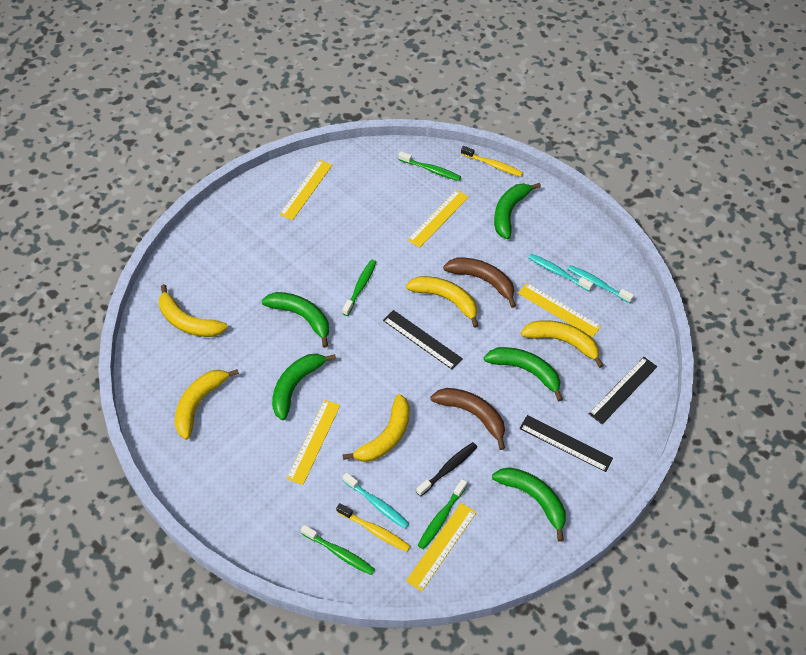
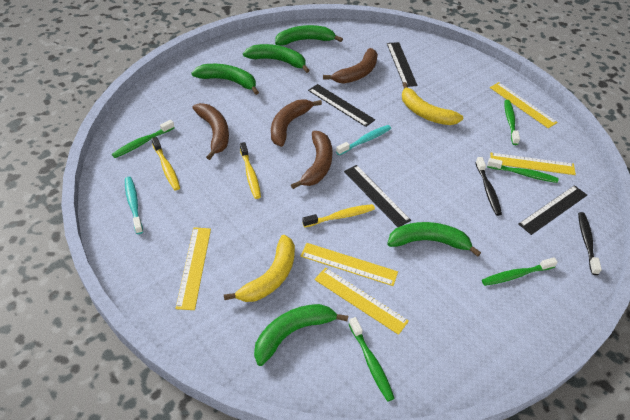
black ruler: [383,310,463,370] [519,415,613,472] [589,357,657,424] = 3 -> [308,84,375,127] [344,165,411,227] [387,42,418,87] [518,185,587,235] = 4
black toothbrush: [416,442,477,497] = 1 -> [475,157,502,216] [578,212,602,275] = 2
brown banana: [431,388,505,450] [443,258,516,308] = 2 -> [193,103,229,160] [271,100,322,147] [291,131,333,189] [323,48,378,83] = 4
green toothbrush: [301,525,375,575] [342,260,376,316] [398,151,461,181] [418,479,467,549] = 4 -> [112,120,175,158] [349,317,395,402] [482,257,558,286] [487,158,559,183] [504,100,520,145] = 5
turquoise toothbrush: [343,473,409,529] [528,254,593,291] [567,265,634,303] = 3 -> [125,177,143,234] [336,125,391,155] = 2
yellow banana: [159,284,228,337] [175,369,239,440] [343,394,410,462] [406,276,479,328] [521,320,604,368] = 5 -> [224,235,295,302] [402,82,463,125] = 2
yellow toothbrush: [336,503,410,552] [461,146,523,177] = 2 -> [152,137,180,190] [240,142,261,199] [302,204,375,227] = 3

